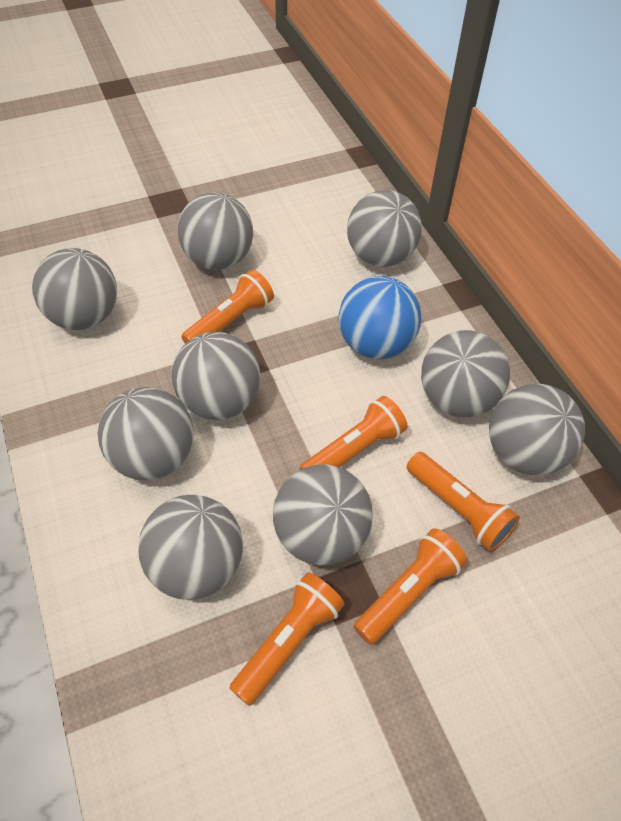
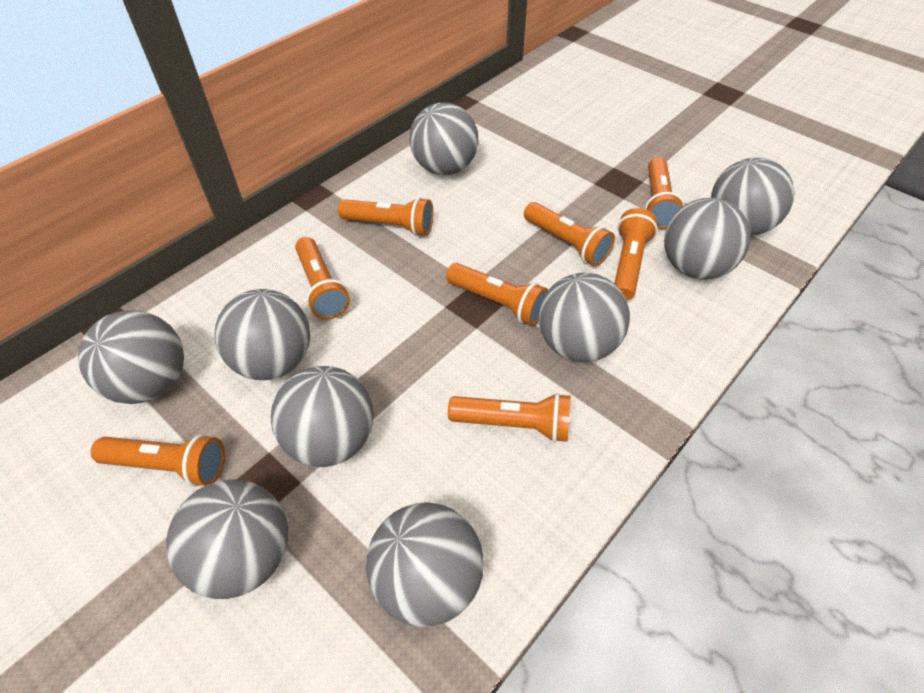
blue ball: [339,276,421,359] = 1 -> none = 0
orange flashlight: [181,270,274,344] [229,573,345,706] [300,396,407,470] [353,528,467,645] [407,452,520,552] = 5 -> [91,434,225,487] [295,237,350,319] [338,197,433,236] [446,263,548,326] [448,393,571,443] [524,202,615,266] [614,208,658,300] [645,157,684,229] = 8

